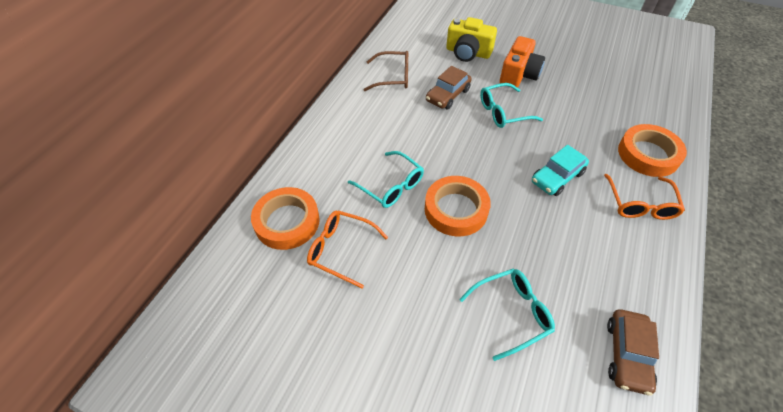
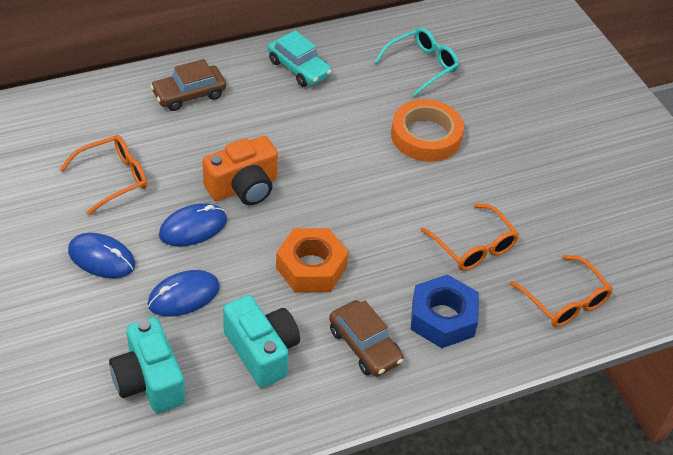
blue mouse: none = 0 -> [68,233,135,278] [148,270,220,317] [159,203,227,246] = 3
blue nut: none = 0 -> [411,274,479,348] = 1
brown glasses: [364,51,408,91] = 1 -> none = 0
orange glasses: [307,210,388,288] [604,174,685,220] = 2 -> [59,135,147,215] [421,204,519,271] [509,255,613,327] = 3
orange nut: none = 0 -> [276,228,349,292] = 1
orange tape: [251,187,320,250] [425,176,491,237] [618,124,687,177] = 3 -> [391,99,464,162] = 1
turquoise camera: none = 0 -> [109,317,185,413] [223,295,300,388] = 2
turquoise glasses: [348,151,424,208] [459,269,555,361] [480,83,543,128] = 3 -> [374,27,459,97] = 1
yellow camera: [446,17,497,62] = 1 -> none = 0

